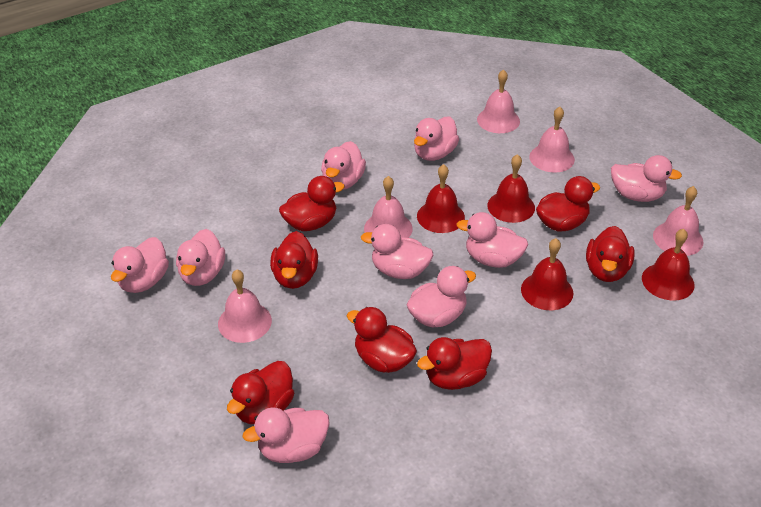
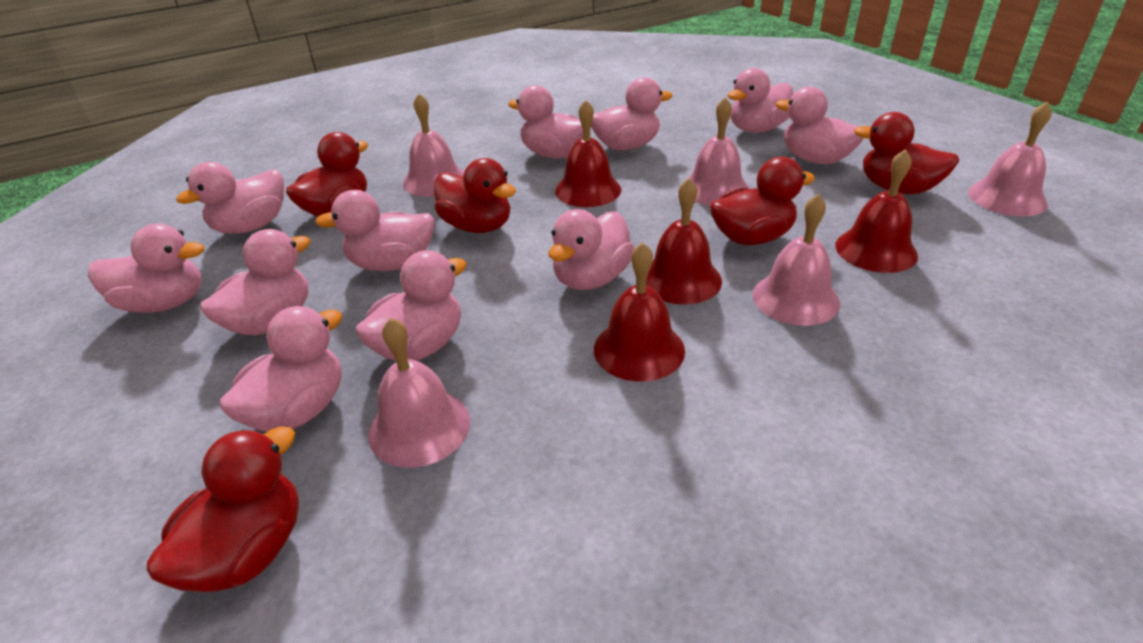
pink duck: [111,237,169,293] [176,229,225,286] [242,407,330,463] [321,141,366,190] [361,224,433,279] [407,266,476,328] [414,117,459,161] [457,212,528,268] [611,155,682,202] = 9 -> [88,224,204,313] [176,162,284,234] [200,229,310,335] [220,306,342,431] [315,190,435,271] [355,250,467,361] [508,85,583,159] [548,209,634,290] [591,77,672,150] [727,68,793,133] [775,86,864,164] = 11
red duck: [227,361,294,424] [270,231,318,289] [279,176,345,231] [347,307,417,373] [417,337,492,390] [536,176,600,232] [586,226,635,282] = 7 -> [147,426,299,592] [286,132,368,217] [434,158,516,233] [710,157,815,245] [854,112,959,195] = 5

